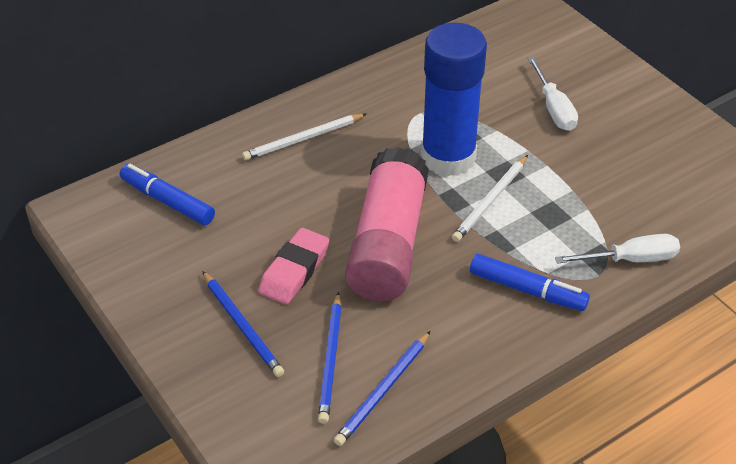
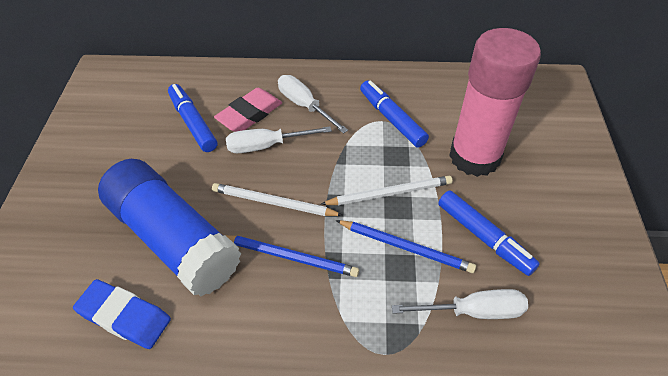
blue eraser: none = 0 -> [73,279,171,349] = 1
blue marker: [120,164,215,225] [470,254,590,311] = 2 -> [168,84,217,152] [360,80,429,148] [438,190,540,276] = 3
blue pencil: [202,271,284,377] [318,292,342,424] [334,331,430,446] = 3 -> [225,235,359,277] [336,220,476,273] = 2
white screwdriver: [528,56,578,131] [555,234,680,264] = 2 -> [226,127,332,153] [278,75,348,134] [392,289,528,319] = 3

